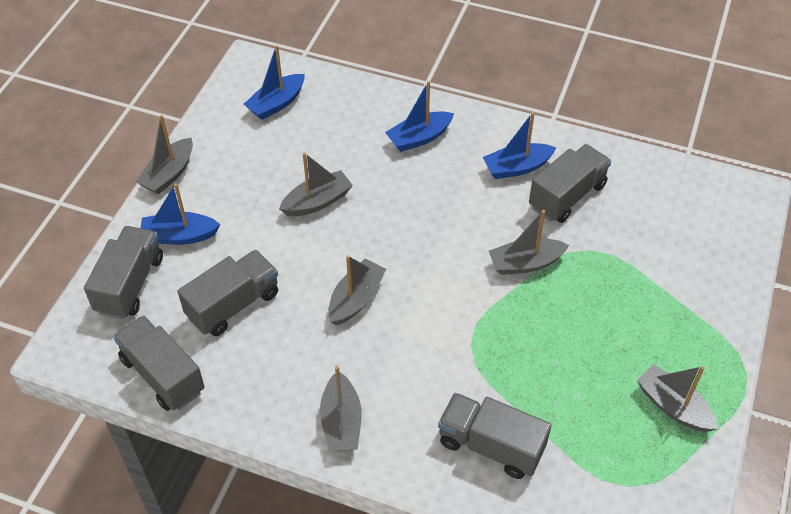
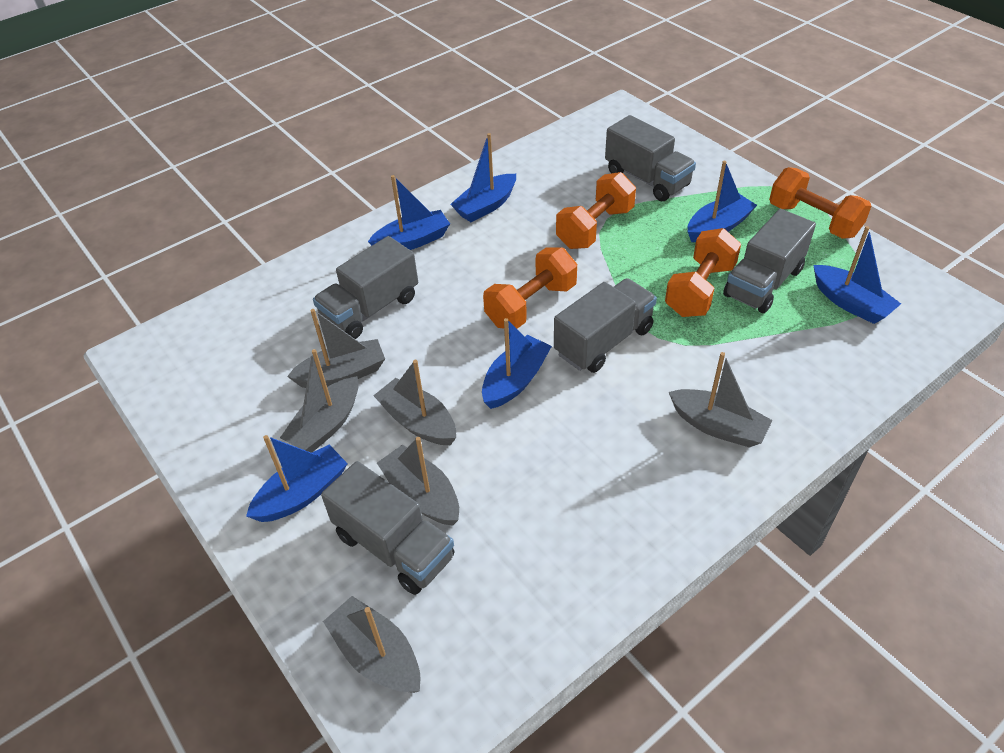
blue boat: [141,183,221,245] [244,45,305,120] [385,81,454,152] [483,112,556,179] = 4 -> [246,435,348,522] [368,175,450,250] [450,133,516,222] [482,318,552,409] [688,161,757,242] [813,226,901,324] = 6
orange dumbbell: none = 0 -> [483,247,577,329] [556,172,636,249] [665,228,741,317] [769,167,871,239] = 4

